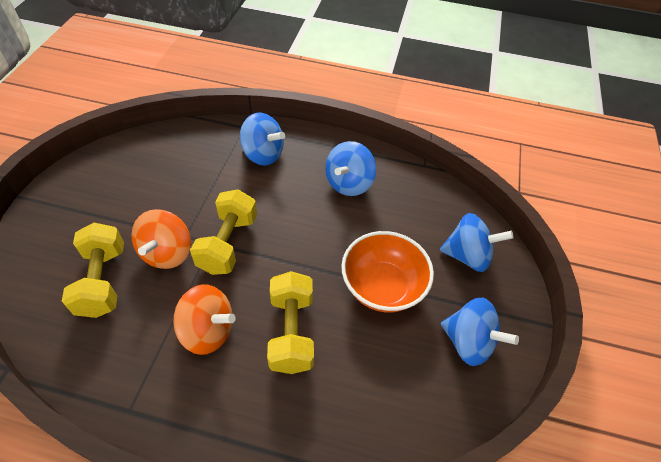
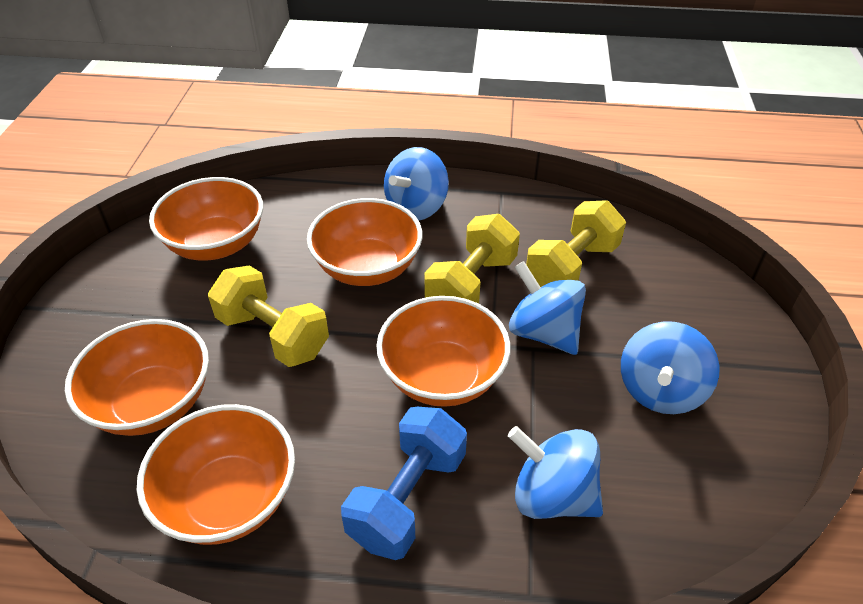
blue dumbbell: none = 0 -> [341,407,467,560] = 1
orange bowl: [341,231,434,312] = 1 -> [65,319,209,436] [137,404,295,545] [149,177,263,260] [307,198,423,286] [376,296,511,407] = 5
orange spinning top: [131,209,191,269] [173,284,236,355] = 2 -> none = 0

